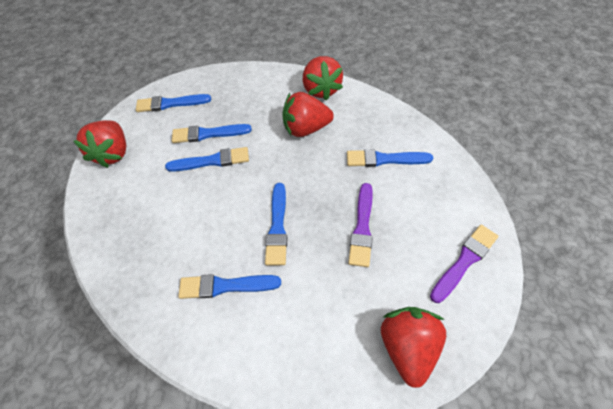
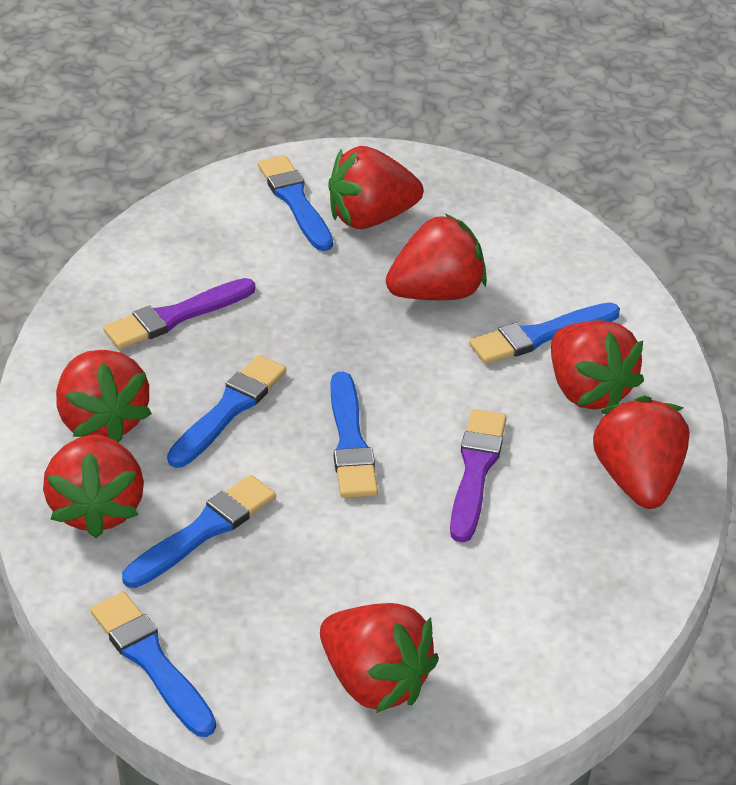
red strawberry: [73,120,126,168] [282,92,334,137] [303,56,343,100] [381,307,446,388] = 4 -> [43,435,144,538] [56,350,152,443] [320,603,439,713] [328,146,423,229] [386,213,487,300] [551,320,644,410] [593,395,689,509] = 7

